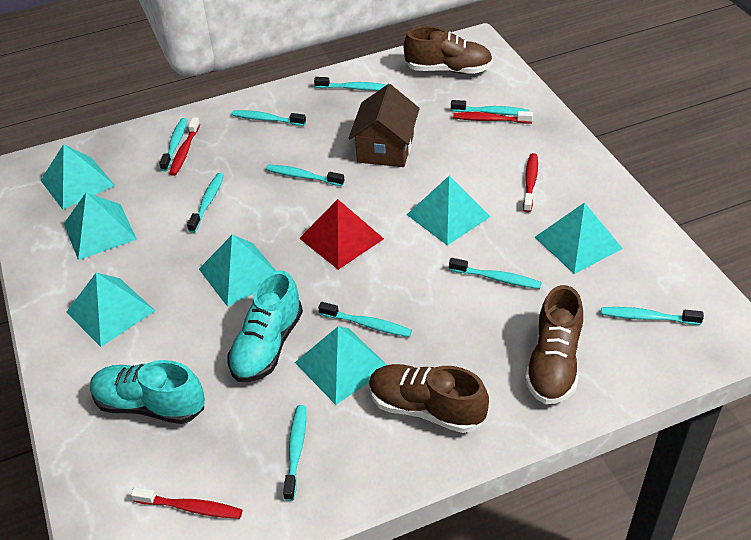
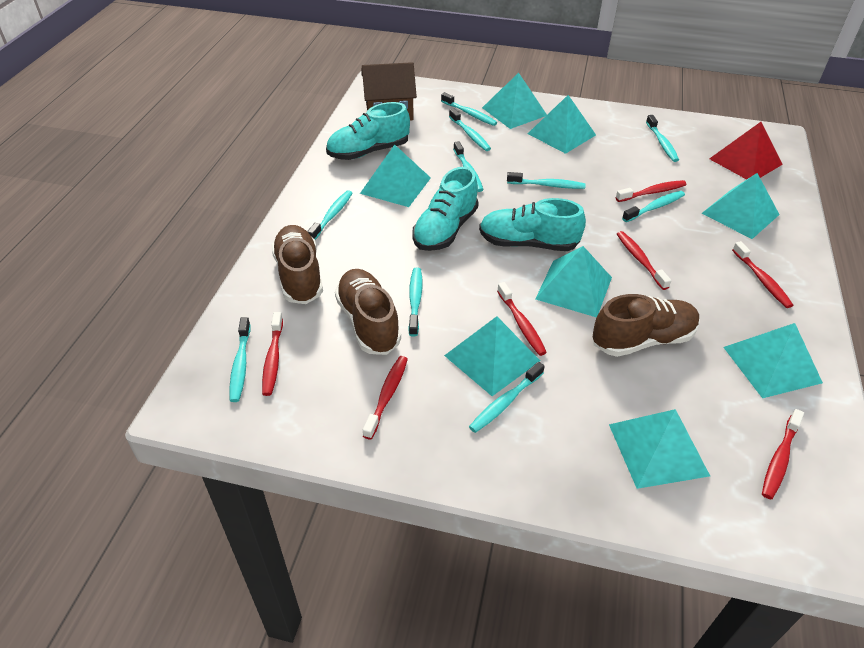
red toothbrush: [131,487,242,519] [169,117,200,176] [453,111,533,123] [523,153,538,213] = 4 -> [262,312,283,396] [363,356,408,439] [497,282,547,356] [616,180,686,202] [617,231,671,290] [732,241,793,308] [762,409,804,499] = 7
turquoise pyramid: [40,144,115,210] [64,192,137,260] [66,273,155,347] [199,235,276,307] [295,326,387,405] [407,176,491,245] [535,202,623,274] = 7 -> [360,145,431,207] [444,316,540,396] [482,73,547,129] [528,95,596,154] [535,246,612,317] [609,409,710,489] [702,173,780,239] [723,323,823,398] = 8
turquoise shoe: [90,360,205,424] [228,270,303,382] = 2 -> [326,102,410,160] [412,167,479,251] [479,198,586,251] = 3

